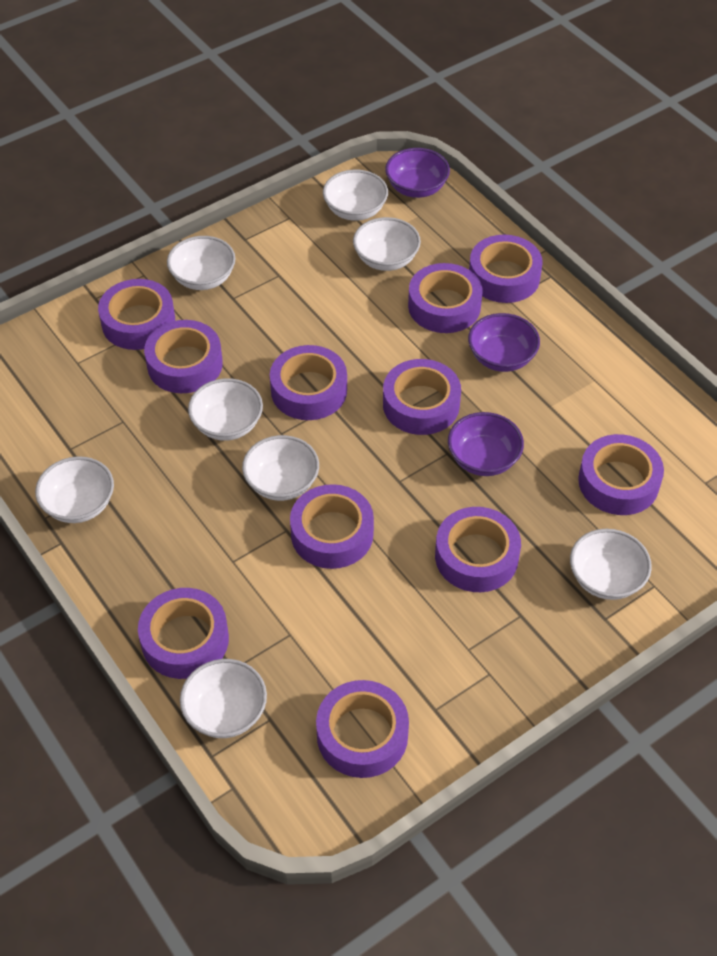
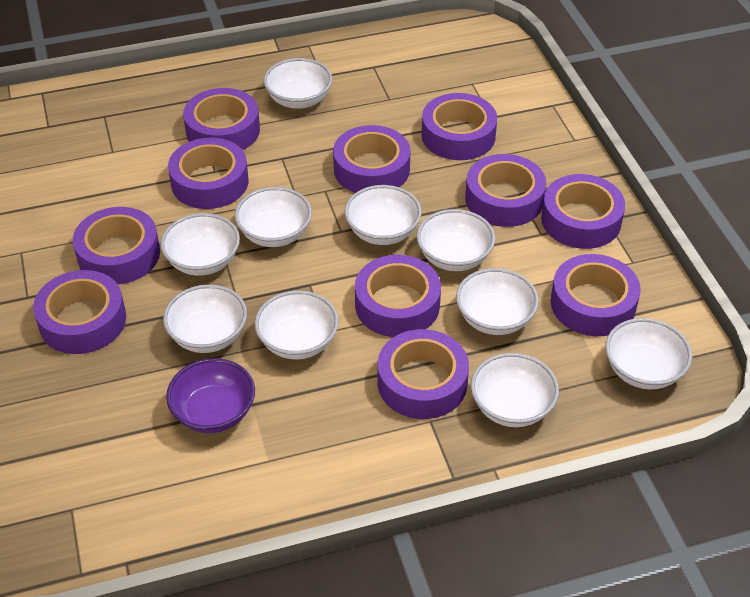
purple bowl: [385,148,450,198] [448,412,524,476] [468,313,540,372] = 3 -> [166,358,255,433] = 1
white bowl: [35,456,114,523] [167,236,236,290] [180,659,267,738] [188,378,263,441] [242,435,319,501] [323,170,388,221] [353,217,421,271] [570,529,652,600] = 8 -> [160,213,240,276] [163,284,247,353] [234,187,312,247] [255,290,339,360] [264,58,332,109] [345,185,422,245] [417,209,495,271] [456,268,539,335] [471,353,559,427] [605,318,692,390] = 10

